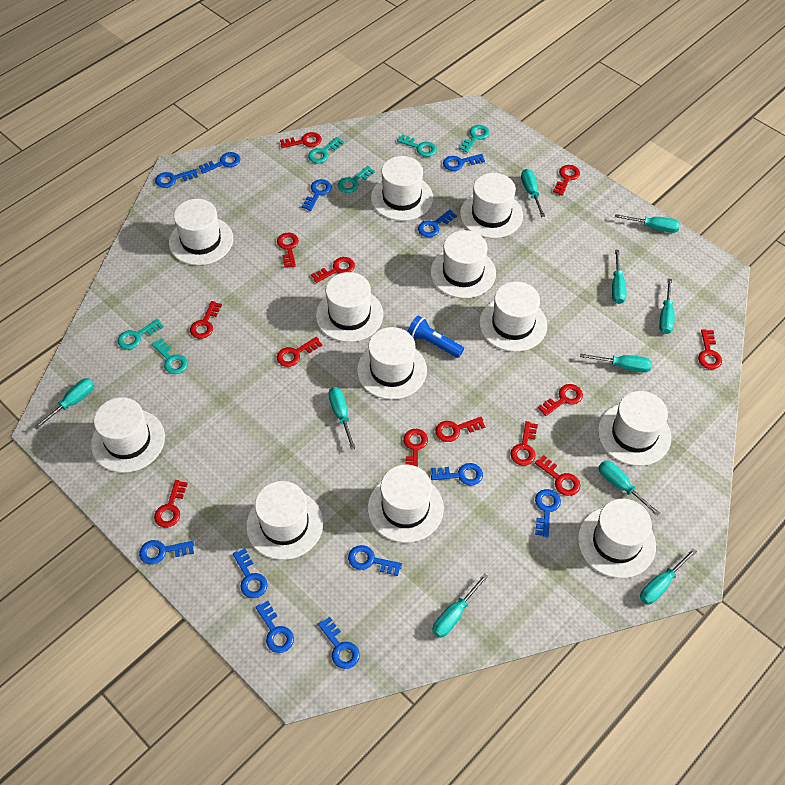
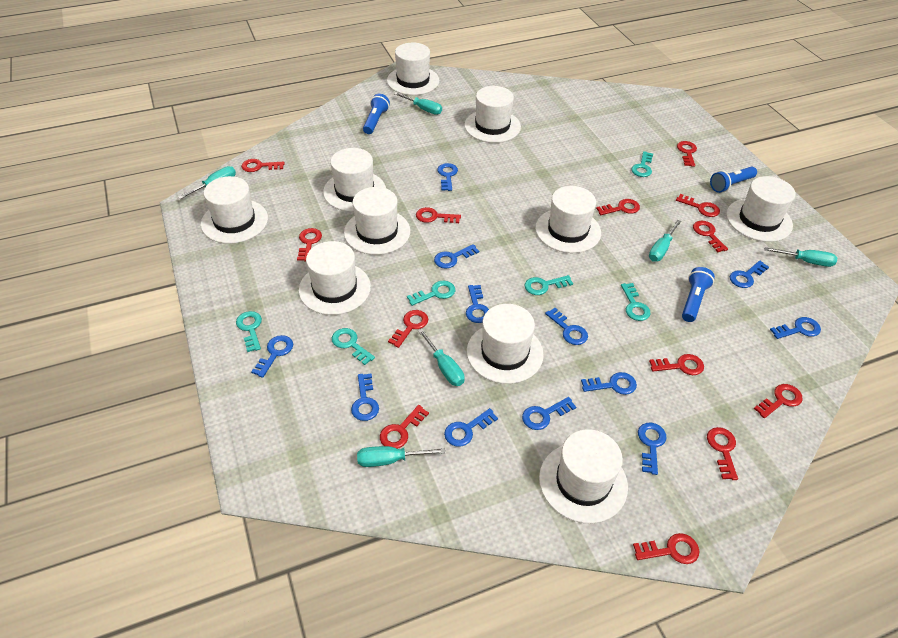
blue flashlight: [407,315,464,358] = 1 -> [363,94,390,134] [682,267,715,322] [710,167,757,193] = 3
turquoise screwdriver: [34,378,94,429] [328,387,355,450] [432,573,488,638] [521,169,545,217] [580,354,652,373] [598,461,661,516] [612,250,626,304] [615,214,680,233] [640,548,697,604] [659,278,675,334] = 10 -> [178,166,236,199] [357,446,445,467] [394,92,442,115] [418,329,465,386] [649,220,681,262] [764,247,837,267] = 6
white hat: [91,397,165,473] [169,199,233,265] [246,481,323,560] [316,272,383,342] [357,327,427,400] [368,465,444,543] [371,156,433,221] [430,230,496,298] [460,173,523,238] [479,281,547,352] [578,499,656,578] [598,391,671,466] = 12 -> [201,176,268,244] [299,241,371,315] [323,148,386,212] [344,187,410,255] [387,43,439,95] [464,86,521,143] [467,304,544,384] [535,186,601,253] [539,429,628,523] [726,176,795,242] = 10

